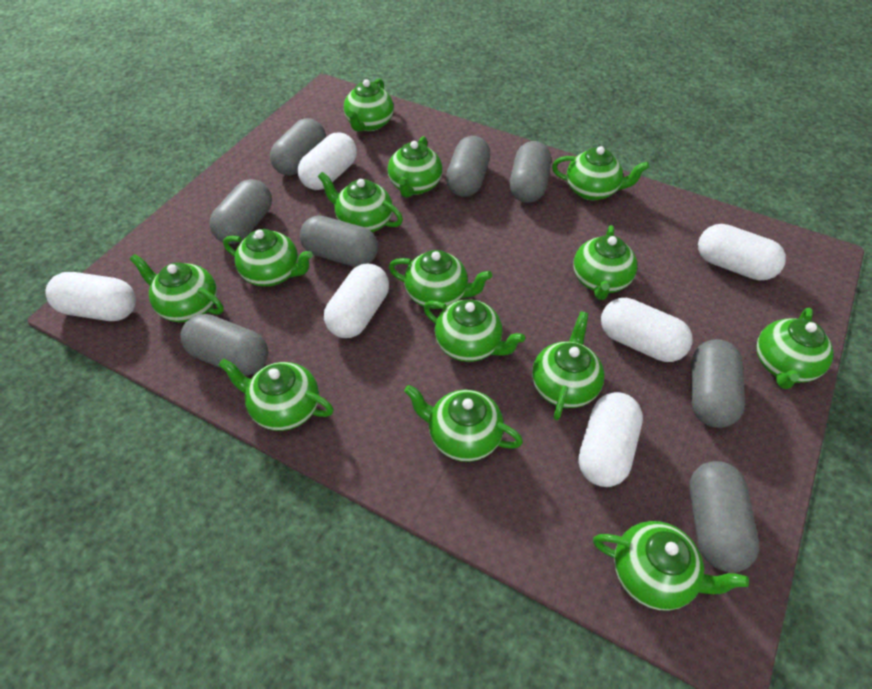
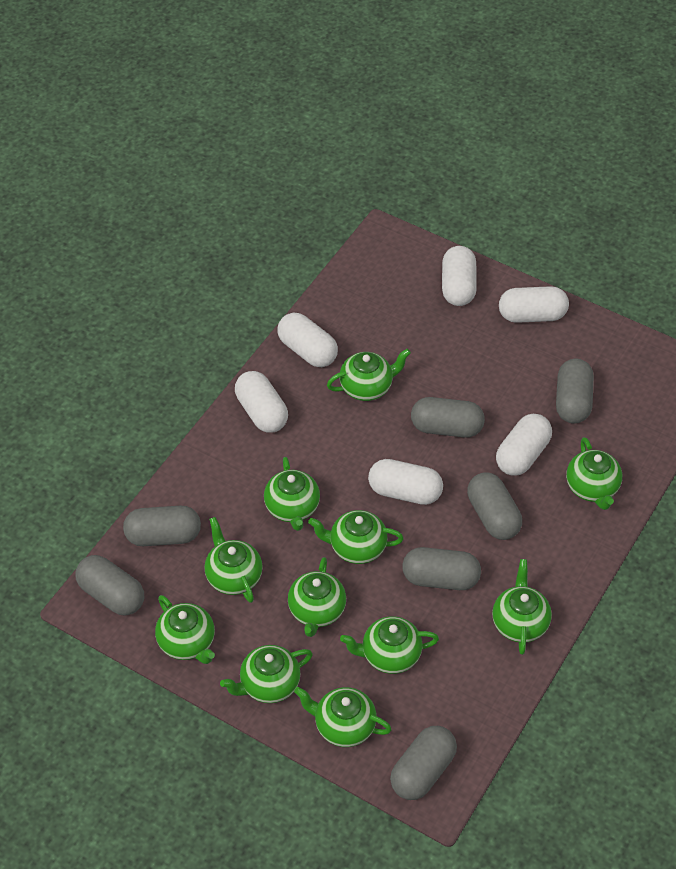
green teapot: [130,254,224,323] [219,359,334,431] [223,229,313,287] [318,172,403,232] [344,78,394,131] [388,136,443,198] [389,250,492,309] [404,385,523,462] [423,299,525,362] [532,311,604,420] [552,146,649,201] [573,225,638,300] [593,521,749,611] [756,308,834,389] = 14 -> [155,595,215,664] [204,517,263,603] [220,645,313,703] [264,457,320,531] [288,557,346,637] [294,687,392,747] [308,510,404,564] [327,349,411,401] [340,616,439,674] [492,559,552,655] [566,437,622,510] = 11
grey capsule: [181,314,268,376] [209,179,272,244] [270,118,326,176] [300,215,378,267] [446,136,490,197] [510,141,551,203] [689,461,759,572] [691,339,745,428] = 8 -> [75,555,144,616] [123,505,201,546] [390,726,457,800] [402,547,481,590] [411,397,485,438] [467,472,522,540] [556,359,594,423] = 7

